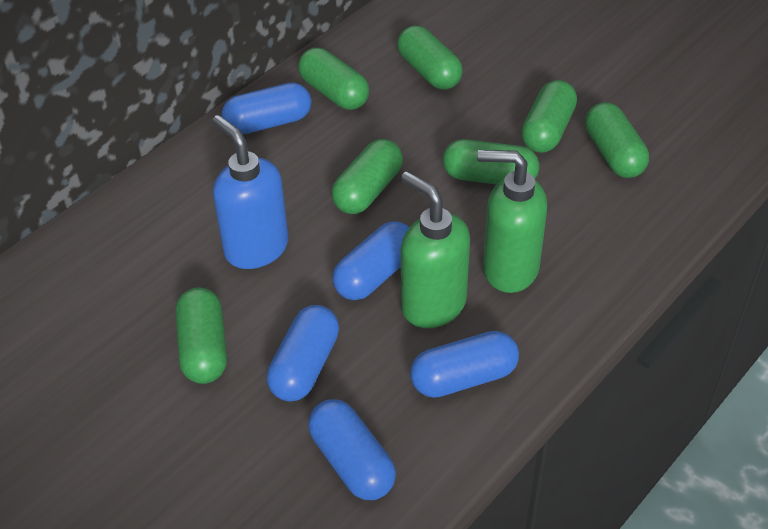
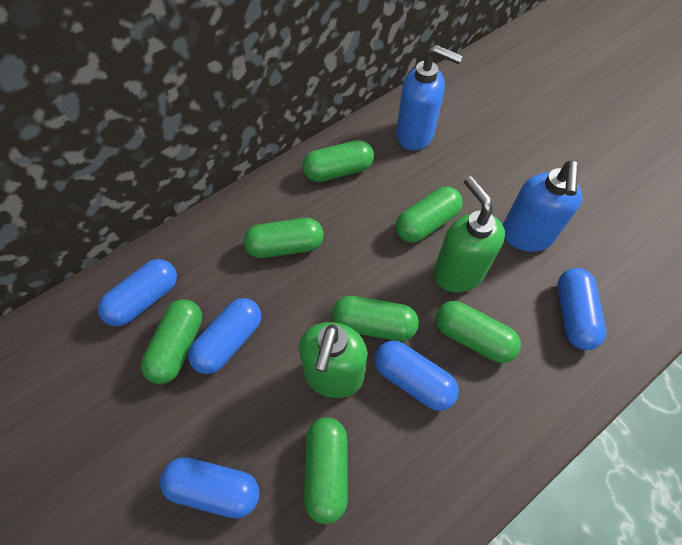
blue soap dispenser: [212,115,289,269] = 1 -> [396,45,463,151] [502,161,583,252] = 2

